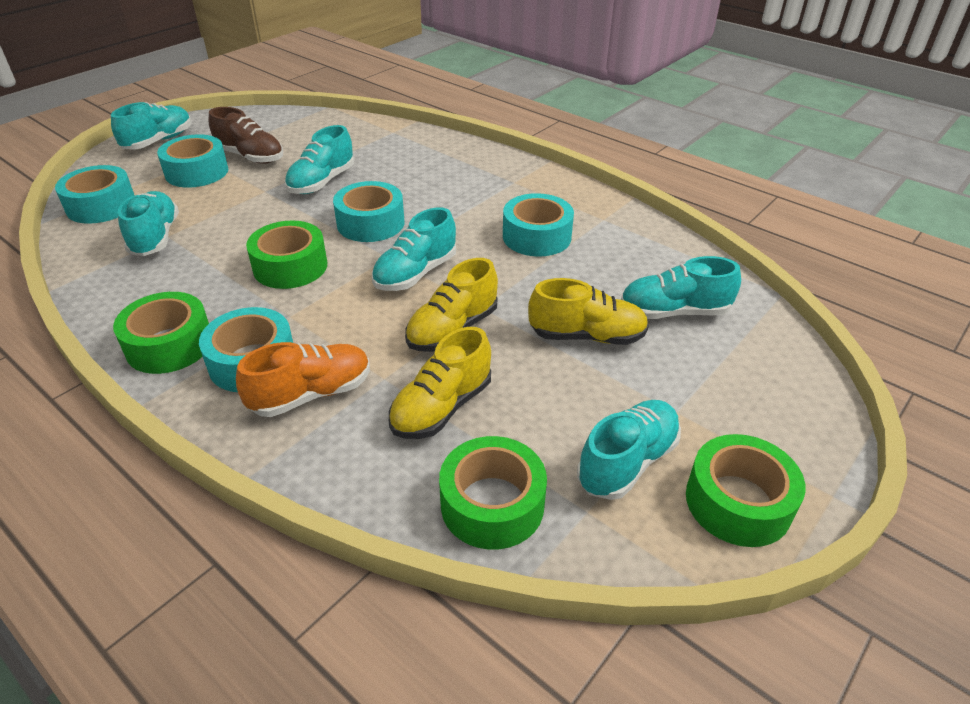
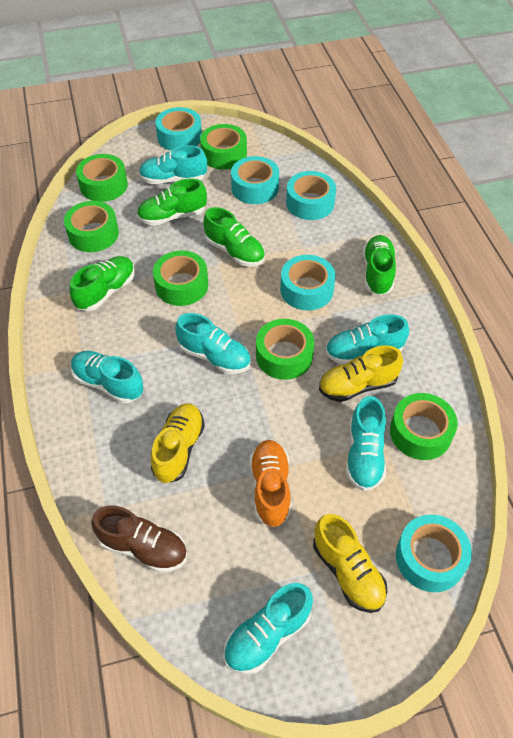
green shoe: none = 0 -> [69,256,135,311] [137,179,207,226] [203,207,265,267] [363,235,396,296] = 4
green tape: [113,292,209,374] [246,221,327,289] [439,436,547,550] [686,434,806,547] = 4 -> [64,201,119,252] [76,154,128,202] [153,250,208,306] [200,124,247,170] [256,319,314,380] [390,393,458,460] = 6

